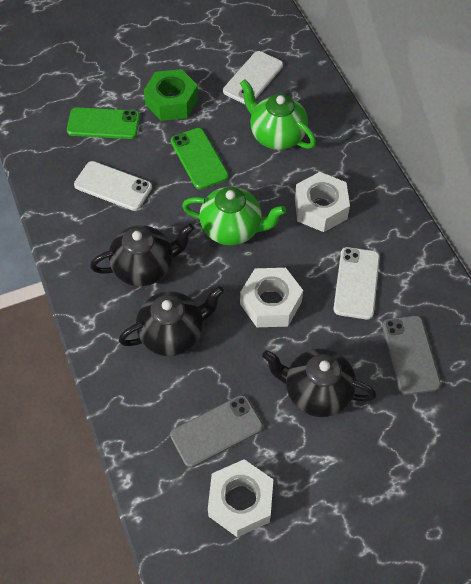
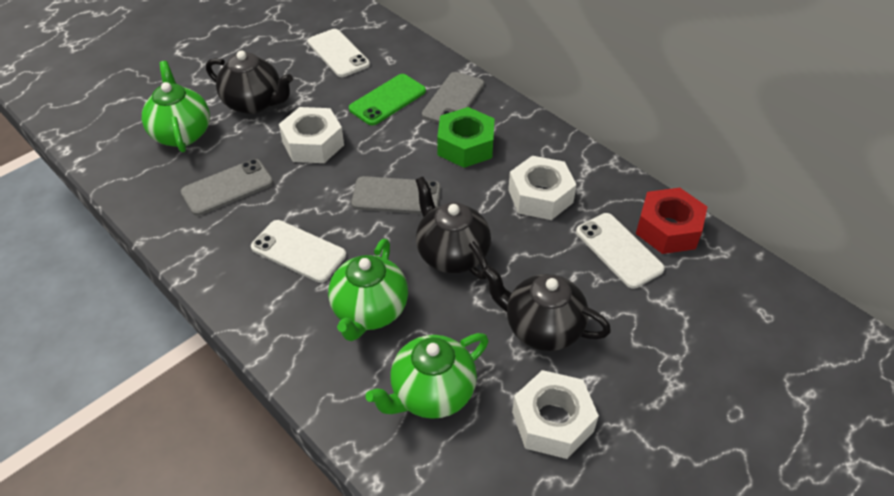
green phone: [67,107,140,139] [171,128,228,190] = 2 -> [349,74,426,126] = 1
green teapot: [182,186,286,245] [240,79,316,150] = 2 -> [142,61,210,153] [328,239,408,341] [365,333,488,419] = 3
grey phone: [170,395,263,468] [382,315,441,395] = 2 -> [181,159,273,216] [351,176,441,214] [422,72,484,123] = 3
red nut: none = 0 -> [636,188,707,254] = 1

